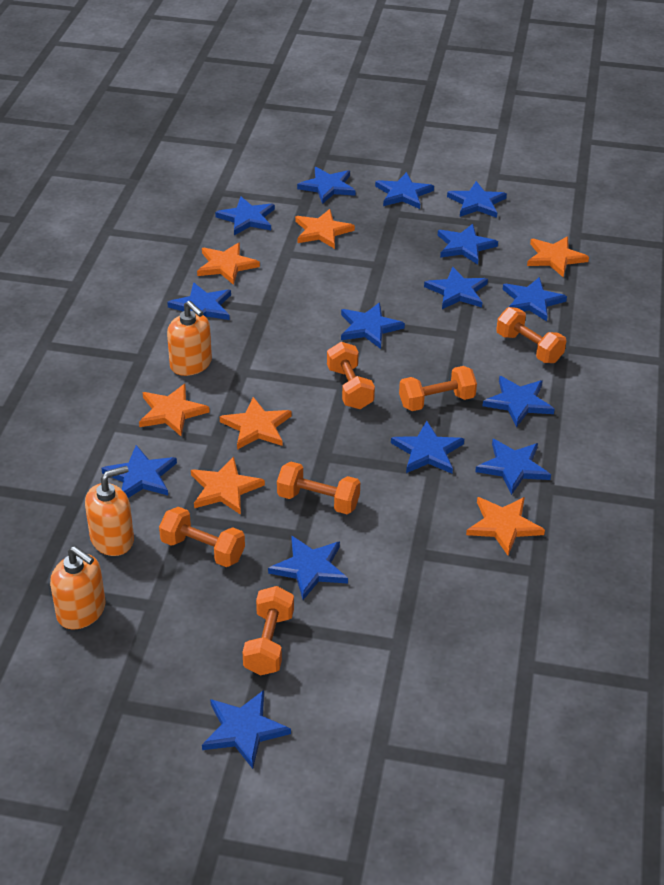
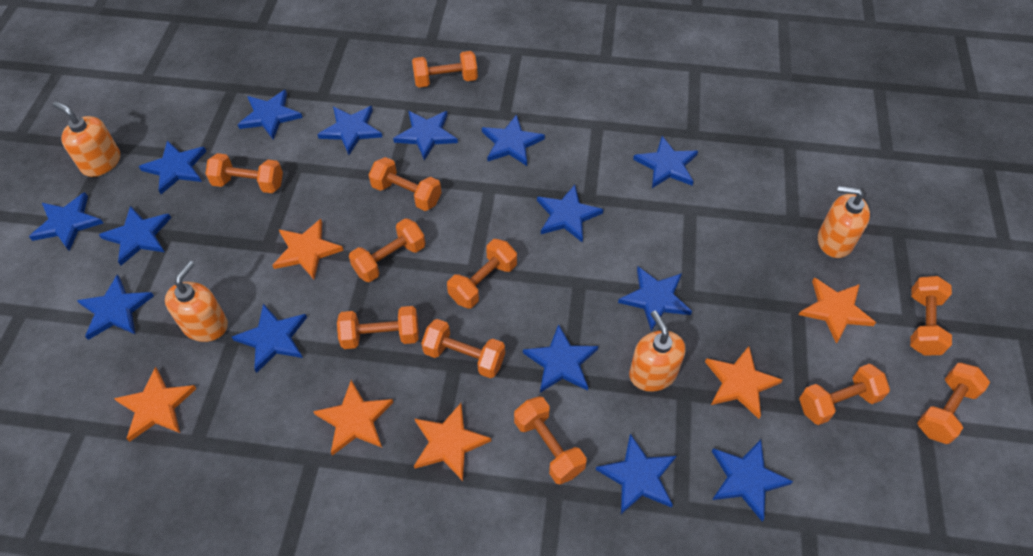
orange dumbbell: [159,507,245,567] [243,586,294,675] [277,462,360,514] [327,342,375,409] [399,366,477,411] [496,307,566,363] = 6 -> [205,153,283,193] [337,306,419,349] [349,218,425,282] [369,157,442,211] [412,51,478,87] [421,319,505,378] [447,239,517,308] [514,396,587,484] [799,364,890,425] [910,276,952,356] [917,363,990,444] = 11
orange soap dispenser: [50,546,105,629] [85,466,134,556] [167,301,212,376] = 3 -> [53,101,120,177] [165,261,228,342] [629,311,686,392] [818,186,870,258] = 4
orange star: [139,384,210,436] [191,456,265,515] [197,243,260,285] [220,397,292,450] [295,209,355,249] [466,497,545,555] [527,236,589,277] = 7 -> [114,367,197,442] [272,219,344,279] [313,380,393,456] [414,403,491,481] [705,346,783,419] [799,277,876,344] = 6

